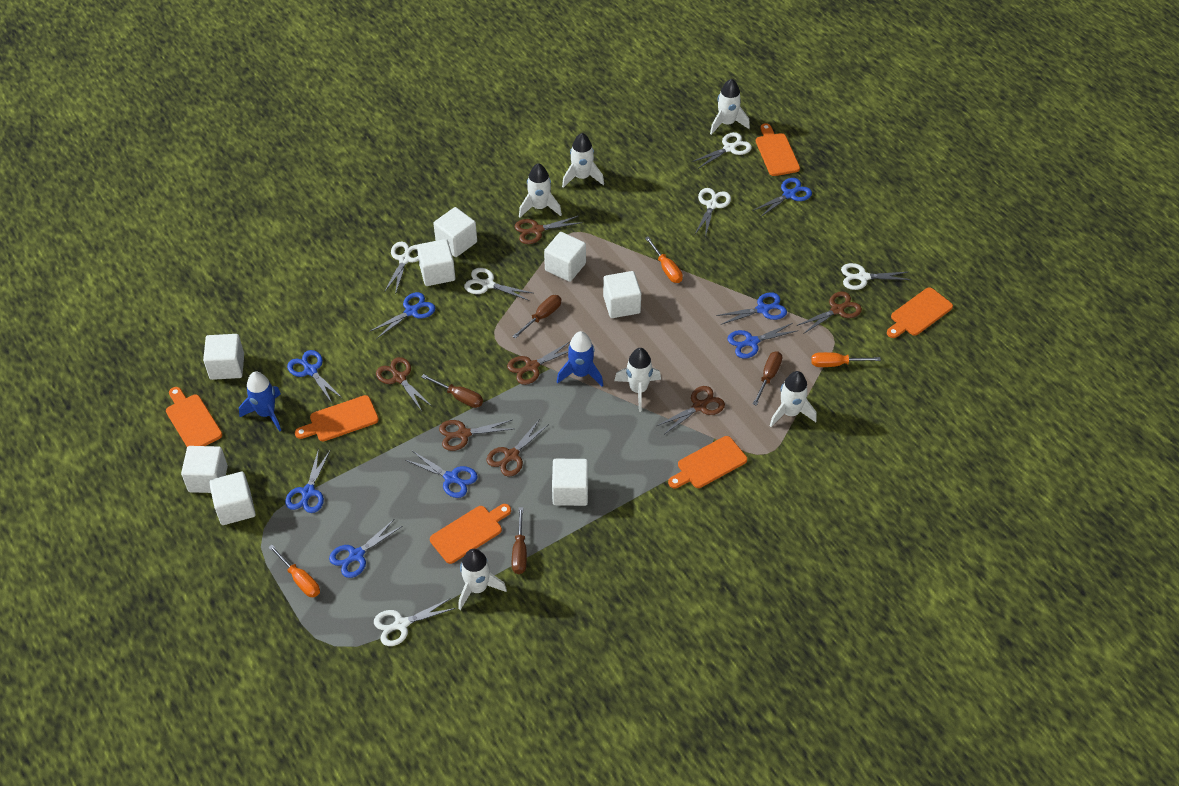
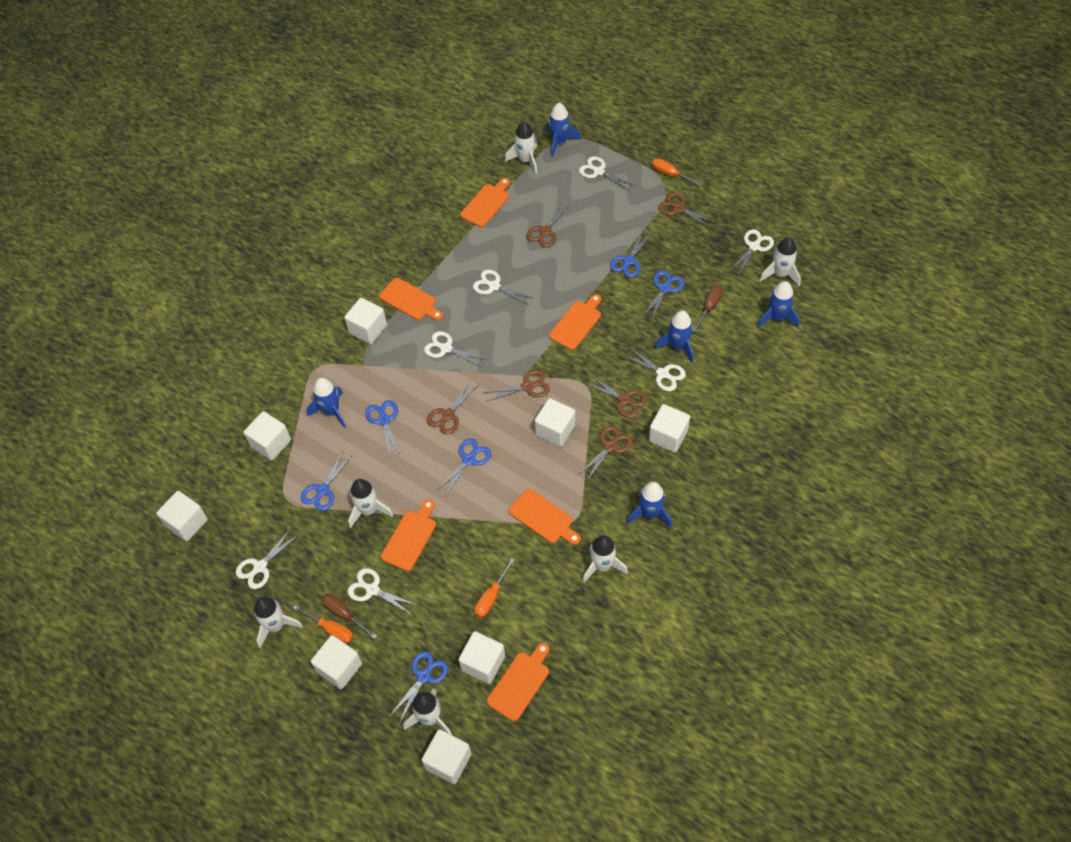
blue rocket: [239,372,281,432] [557,331,603,386] = 2 -> [307,378,346,428] [546,103,581,157] [626,482,672,528] [655,311,693,363] [757,281,799,328] = 5
blue scissors: [285,449,330,513] [287,350,343,403] [329,519,403,578] [369,292,435,339] [405,451,478,498] [716,292,787,325] [728,323,797,358] [752,178,812,218] = 8 -> [301,452,352,511] [365,400,401,457] [390,651,448,724] [437,439,491,495] [610,230,652,277] [642,270,684,319] = 6
brown scissors: [376,357,431,411] [439,420,513,451] [487,420,549,477] [507,342,569,385] [515,216,583,244] [657,386,725,434] [796,291,862,334] = 7 -> [427,381,479,434] [483,370,550,402] [526,202,570,247] [578,426,633,482] [583,374,647,418] [658,192,716,229] = 6
brown screwdriver: [421,374,483,408] [512,295,561,339] [512,507,527,574] [753,351,782,406] = 4 -> [321,593,377,639] [693,285,723,332] = 2
white scissors: [374,598,456,646] [385,242,419,295] [464,268,532,301] [692,132,752,169] [695,188,731,237] [841,263,911,290] = 6 -> [236,530,298,589] [348,568,417,615] [424,331,487,367] [473,270,533,305] [579,156,635,191] [624,347,686,391] [730,229,774,275] = 7

